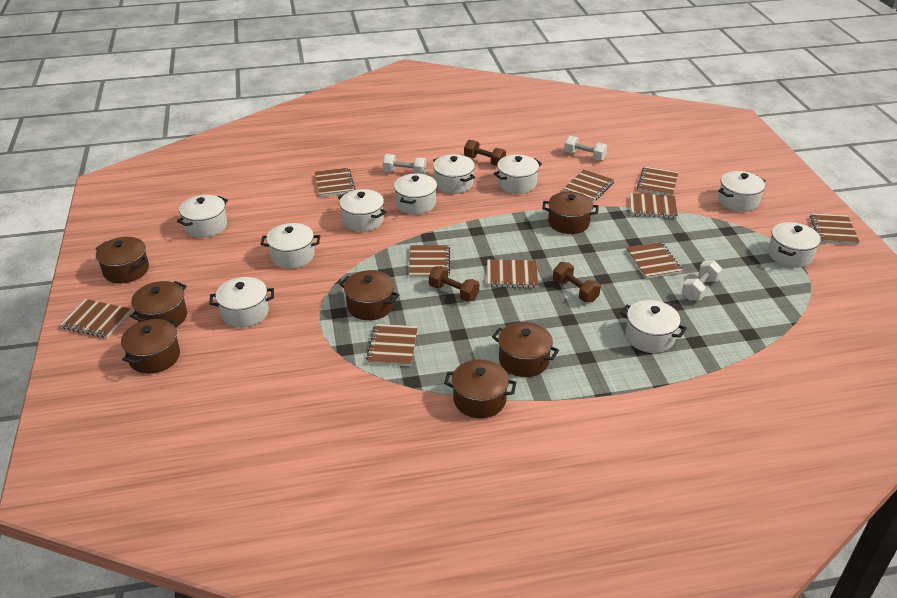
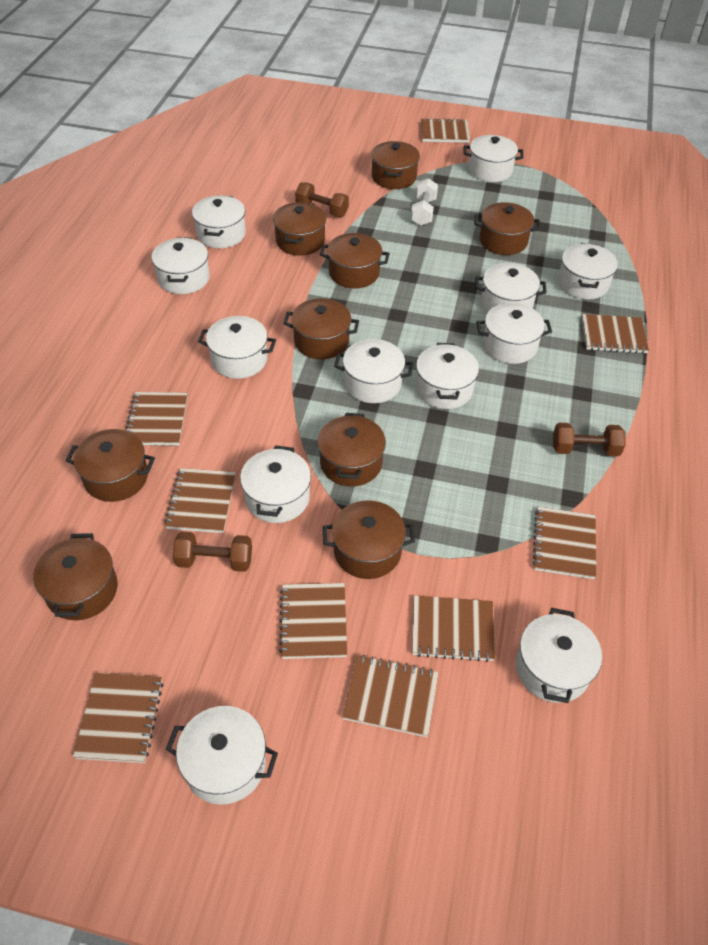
brown notebook: [60,299,131,338] [315,168,355,197] [366,324,418,366] [409,245,450,278] [487,259,538,288] [563,170,614,202] [626,242,683,279] [630,193,678,218] [637,166,679,196] [810,213,860,245] = 10 -> [73,673,163,763] [126,392,188,445] [164,468,236,533] [279,583,347,659] [342,655,439,737] [412,595,495,662] [421,118,470,143] [532,507,596,579] [582,314,649,354] = 9
brown pot: [96,237,149,283] [121,318,180,374] [130,281,187,328] [339,270,400,320] [444,359,516,418] [492,322,559,377] [542,191,599,234] = 7 -> [33,533,118,620] [65,429,155,502] [273,202,326,256] [283,298,359,359] [318,413,386,486] [320,233,390,288] [323,500,415,579] [371,141,420,189] [474,202,540,255] = 9
white dumbbell: [383,154,426,174] [564,135,607,161] [682,260,722,301] = 3 -> [411,178,438,226] = 1
white pot: [177,195,228,238] [209,277,274,328] [261,223,320,269] [338,189,386,232] [394,174,437,215] [433,154,475,194] [493,155,542,194] [620,300,687,353] [718,171,766,212] [768,222,821,268] = 10 -> [152,237,210,294] [166,706,278,805] [192,195,246,248] [198,316,276,379] [240,445,311,523] [334,339,413,403] [416,343,479,409] [463,135,523,182] [475,263,547,313] [476,303,552,364] [516,608,602,703] [558,243,618,300] = 12

